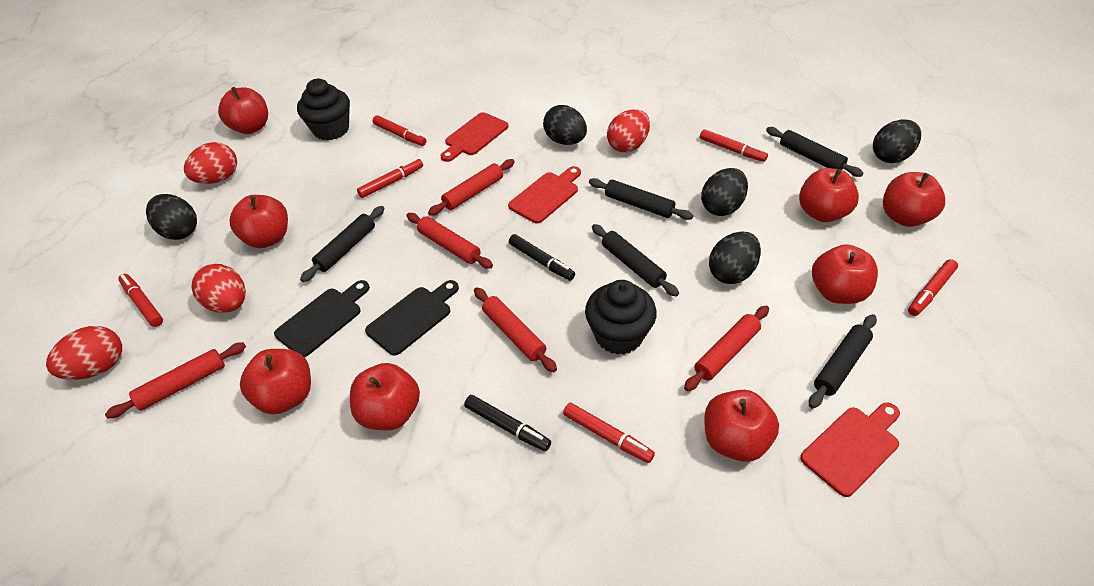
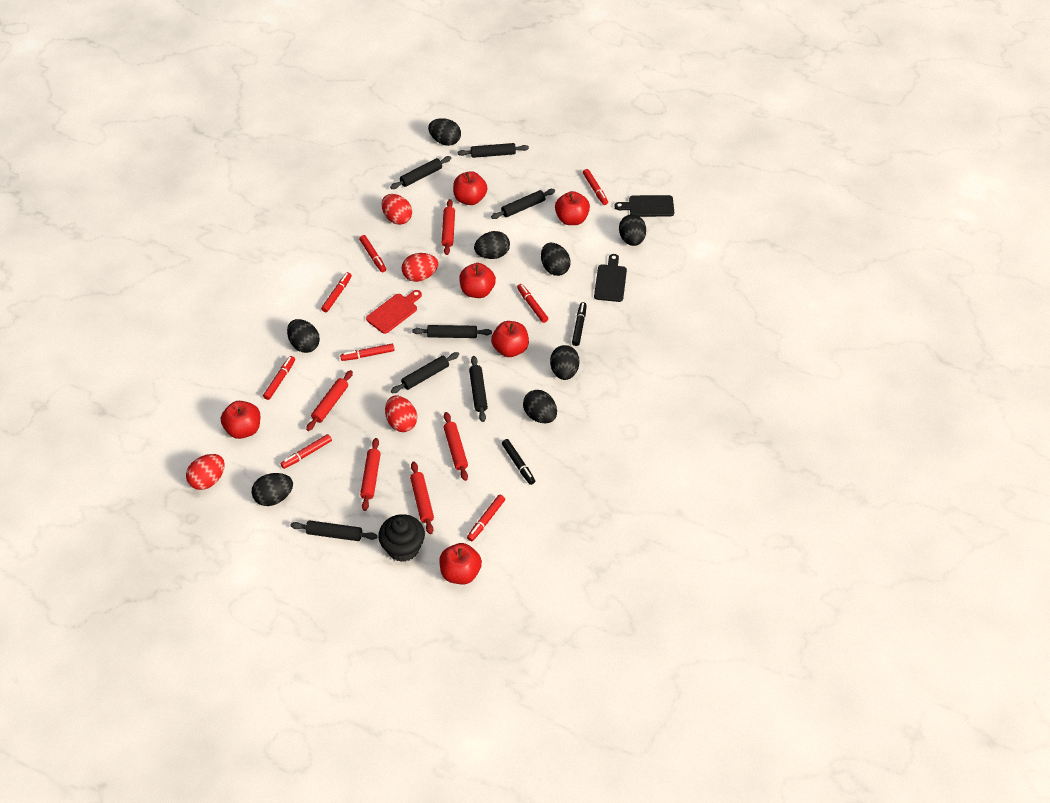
black cupcake: [297,79,350,140] [585,280,657,355] = 2 -> [378,514,425,562] = 1
black egg: [146,194,197,240] [543,105,587,145] [701,168,748,216] [709,231,761,284] [873,119,921,163] = 5 -> [252,473,293,506] [287,319,320,353] [428,118,461,146] [474,231,510,259] [523,390,557,423] [541,243,571,276] [550,345,579,380] [619,214,646,246] = 8
black rolling pin: [300,206,385,282] [589,178,694,220] [592,224,679,297] [766,127,864,177] [809,314,877,408] = 5 -> [290,520,378,541] [390,156,451,189] [391,352,459,393] [412,325,492,338] [458,143,529,158] [469,356,488,422] [491,189,555,219] = 7
red apple: [218,87,268,134] [229,195,288,248] [240,349,311,415] [350,363,420,431] [704,390,779,462] [799,168,859,222] [812,244,878,304] [883,172,945,227] = 8 -> [221,401,261,439] [439,543,482,584] [453,171,487,205] [459,263,496,298] [491,321,529,357] [555,191,590,225] = 6
red cutting board: [441,112,508,162] [508,166,581,224] [800,402,900,497] = 3 -> [366,290,422,334] = 1
red marker: [118,274,163,327] [357,158,423,198] [373,116,426,146] [563,403,655,463] [700,129,768,162] [908,259,958,316] = 6 -> [263,356,295,400] [280,434,332,469] [321,272,352,312] [340,344,394,361] [359,235,386,272] [467,495,505,541] [517,284,548,323] [583,169,608,205] = 8

